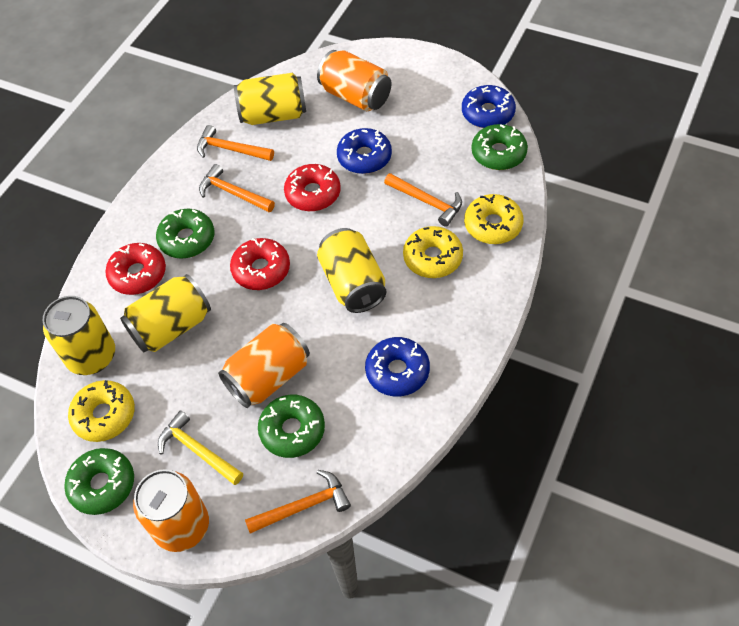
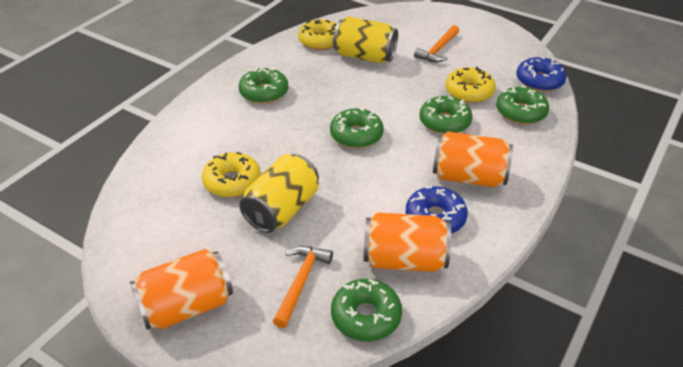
blue donut: [337,128,392,174] [365,337,430,397] [462,85,516,128] = 3 -> [406,186,468,233] [516,57,567,92] = 2
green donut: [64,448,134,515] [156,209,214,259] [258,395,325,458] [472,124,528,170] = 4 -> [239,67,288,104] [330,108,384,148] [331,279,402,342] [419,96,473,134] [496,86,549,124] = 5
orange hammer: [197,125,274,161] [199,164,275,212] [245,470,351,534] [384,173,462,227] = 4 -> [273,246,333,328] [414,25,459,62] = 2
red donut: [105,243,166,295] [230,238,290,290] [284,164,341,211] = 3 -> none = 0
yellow can: [43,296,115,375] [120,274,211,352] [234,73,306,125] [317,228,386,313] = 4 -> [239,154,319,233] [333,16,398,63] = 2
yellow hammer: [158,410,243,485] = 1 -> none = 0

